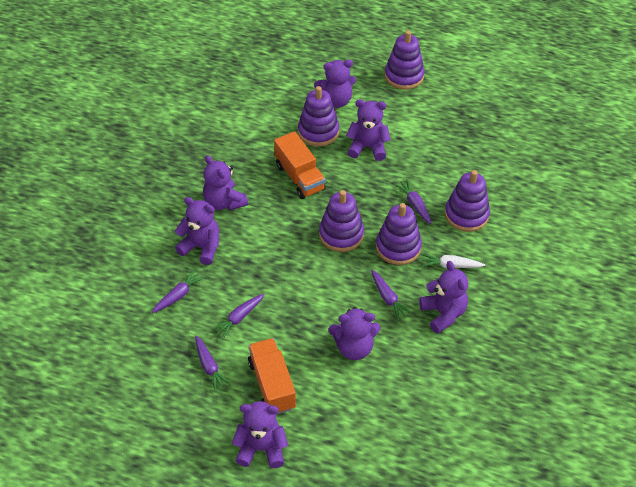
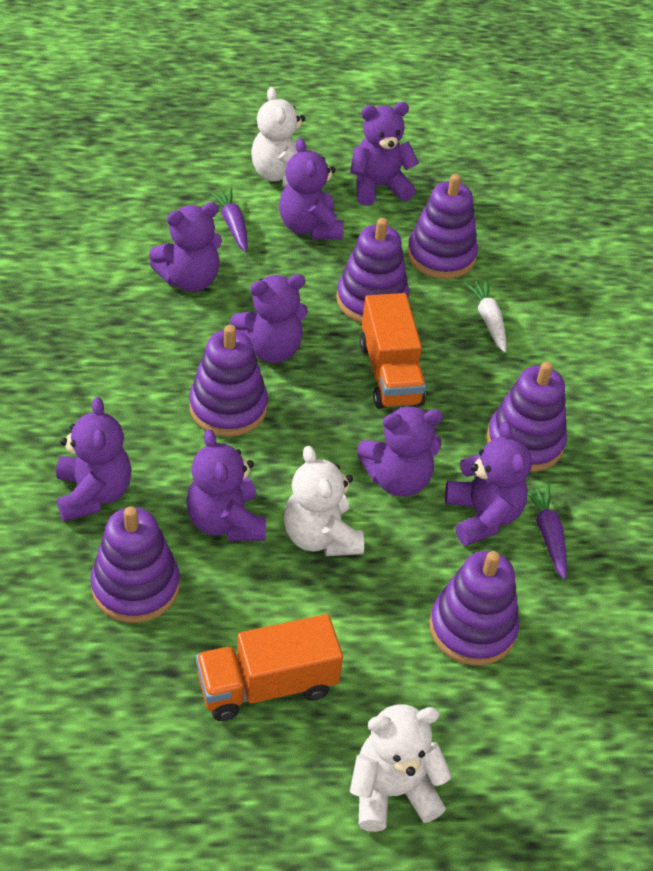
purple carrot: [152,269,205,313] [195,336,231,392] [211,293,264,339] [371,270,412,321] [394,179,431,224] = 5 -> [209,188,248,252] [527,484,567,580] = 2
purple stacking toy: [298,86,339,146] [319,190,364,252] [376,203,422,265] [385,30,425,90] [445,170,490,232] = 5 -> [90,506,180,623] [189,325,268,437] [336,218,409,323] [407,174,478,279] [429,551,519,666] [487,362,567,472] = 6
purple teddy bear: [175,197,219,265] [203,155,248,211] [232,401,288,468] [314,60,356,108] [329,307,380,360] [346,99,390,161] [419,261,468,334] = 7 -> [56,397,132,522] [149,202,222,292] [186,429,266,541] [230,274,308,363] [279,138,344,240] [350,102,419,206] [357,406,443,497] [445,421,532,546] = 8
white teddy bear: none = 0 -> [251,87,305,186] [284,446,364,556] [350,704,452,832] = 3

